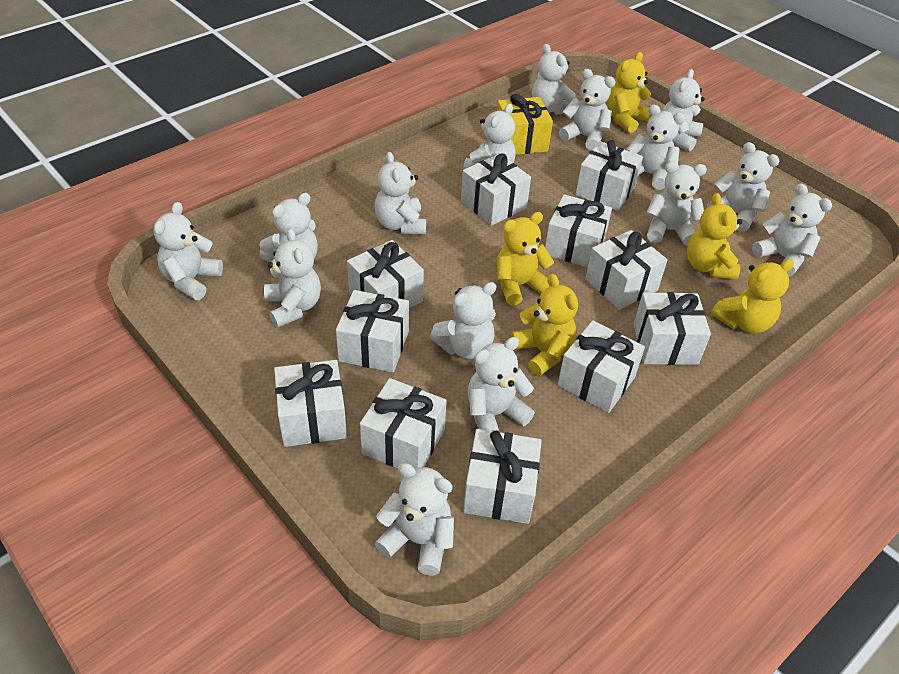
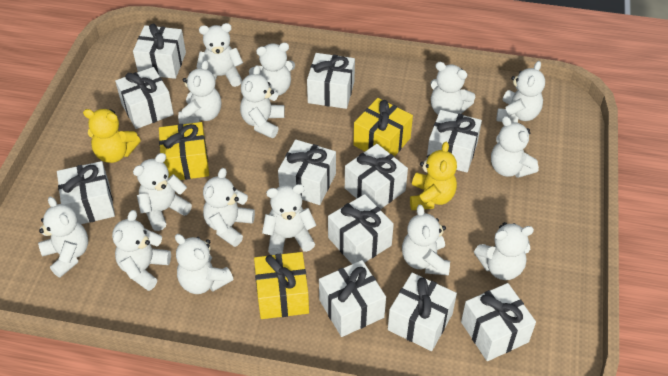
yellow gift: [497,94,553,155] = 1 -> [159,122,209,180] [254,252,309,319] [353,98,413,157] = 3
yellow teddy bear: [497,212,554,306] [510,274,578,376] [607,52,651,133] [687,193,742,280] [711,259,794,334] = 5 -> [83,109,141,163] [410,141,457,210] = 2

